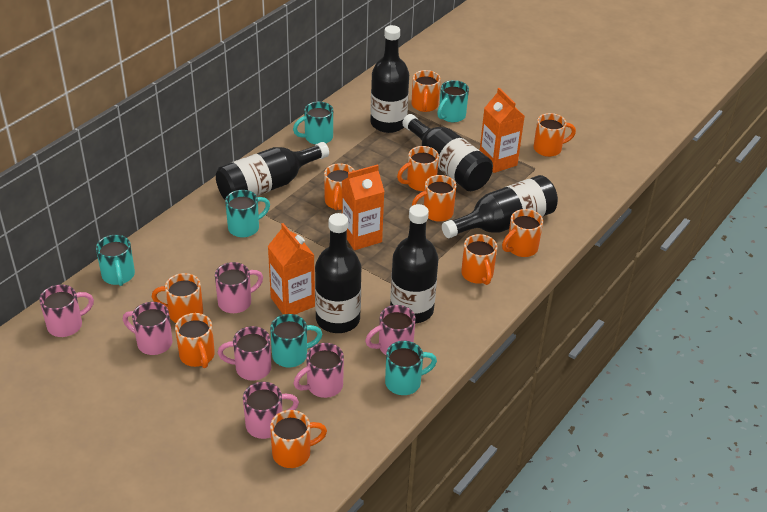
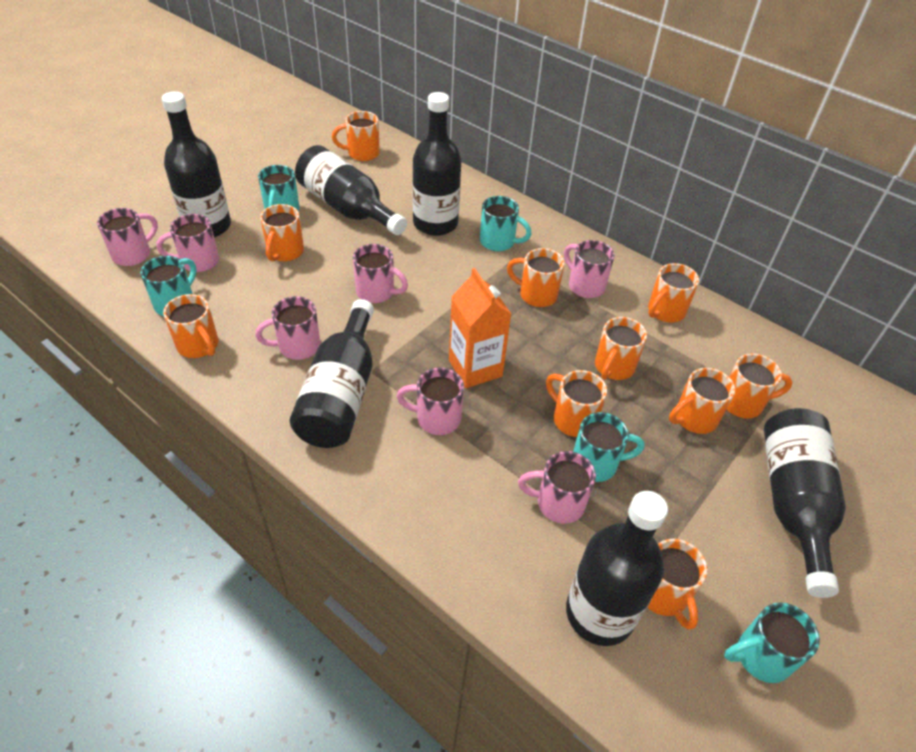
orange carton: [268,223,315,314] [342,165,385,250] [480,88,525,173] = 3 -> [449,268,511,388] = 1
turquoise mug: [96,235,135,286] [225,190,270,237] [270,314,322,367] [293,101,333,145] [385,341,437,395] [437,80,469,122] = 6 -> [140,256,196,316] [258,165,300,211] [480,196,531,251] [573,412,644,482] [724,602,820,683] = 5

